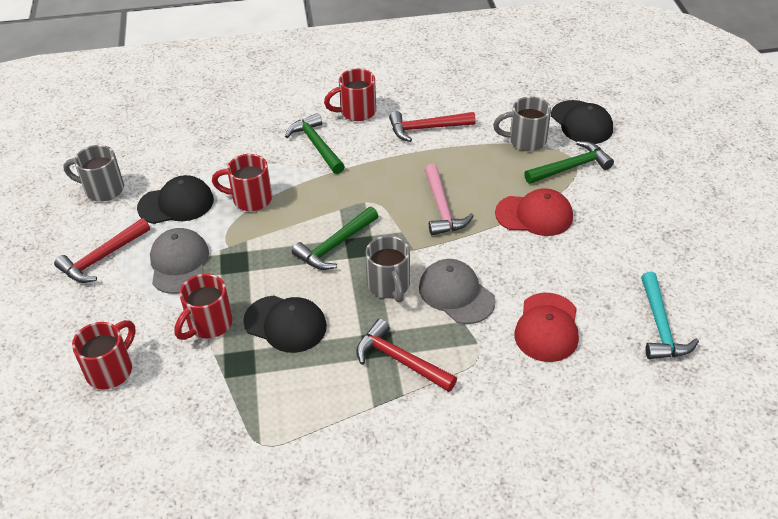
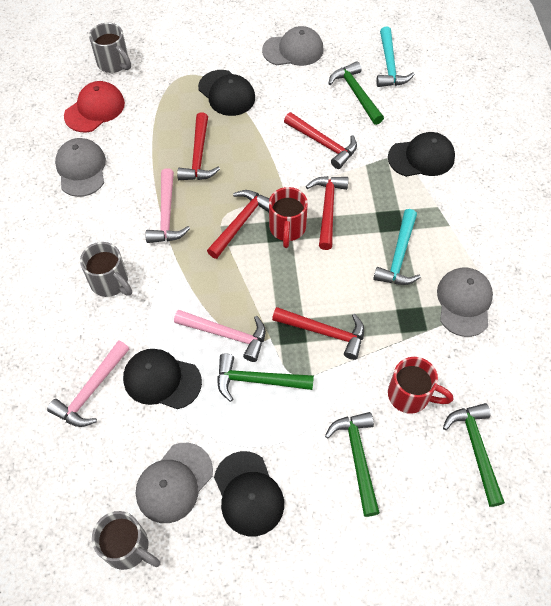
black cap: [137,175,214,224] [243,295,327,353] [551,100,613,144] = 3 -> [123,349,202,409] [198,70,255,116] [214,451,284,536] [388,132,455,177] = 4
green hammer: [285,113,345,174] [292,207,378,270] [524,141,614,184] = 3 -> [217,353,314,402] [325,412,380,517] [328,61,384,125] [443,403,505,507] = 4
grey cap: [150,228,209,294] [419,259,496,324] = 2 -> [55,138,106,197] [136,443,213,523] [262,26,324,66] [437,268,493,337] = 4
pink hammer: [424,164,474,235] = 1 -> [47,340,130,427] [145,168,190,243] [174,310,266,362] = 3
red cap: [495,188,573,236] [514,293,579,362] = 2 -> [64,81,125,132] = 1
red hammer: [54,218,150,283] [356,319,457,392] [389,111,476,142] = 3 -> [177,113,220,180] [207,190,270,259] [272,307,364,360] [284,112,357,169] [306,176,349,250] = 5
red mug: [72,320,136,389] [174,274,233,340] [212,154,272,211] [324,69,376,121] = 4 -> [269,187,308,248] [388,357,453,414] = 2
turquoise hammer: [641,272,699,359] = 1 -> [373,209,421,285] [376,27,415,87] = 2

